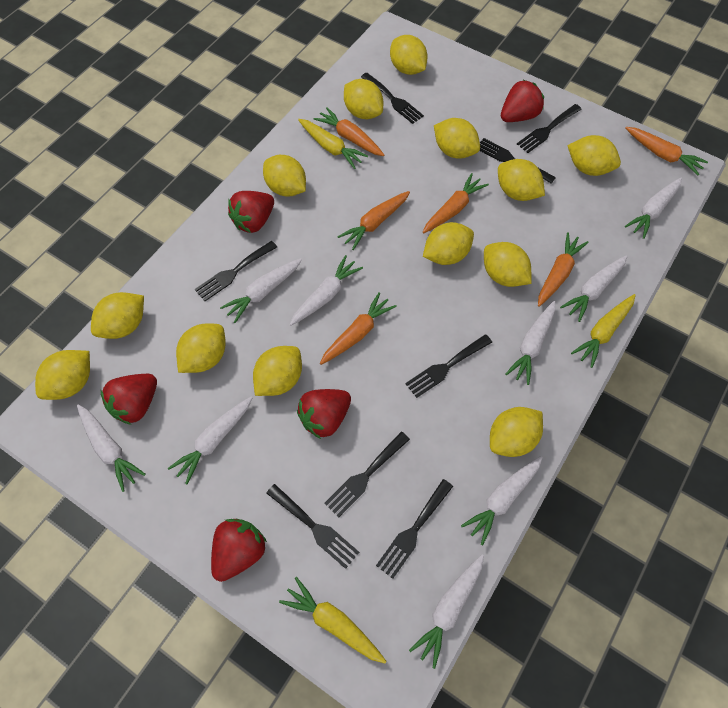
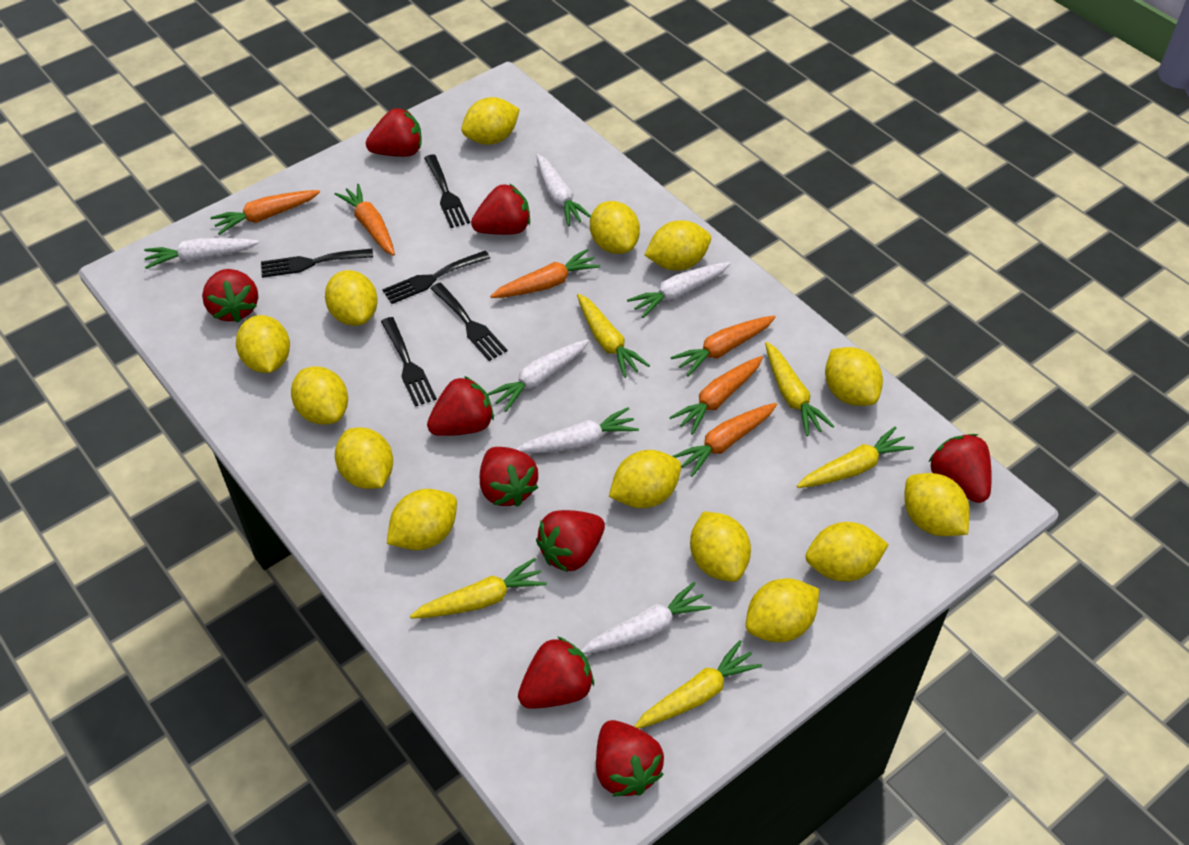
black fork: [195,241,277,301] [266,484,359,569] [324,432,410,518] [361,73,424,124] [376,479,453,579] [405,334,492,398] [479,138,556,184] [517,104,582,153] = 8 -> [261,249,373,278] [381,317,437,407] [382,251,490,304] [424,154,470,228] [430,283,507,361] = 5
red strawberry: [101,374,157,425] [211,519,267,582] [228,191,274,233] [297,389,351,439] [501,80,544,122] = 5 -> [202,269,258,323] [366,108,422,157] [427,376,494,436] [471,184,530,235] [480,447,538,507] [518,636,594,709] [536,510,605,572] [596,720,664,797] [929,434,992,503] = 9
white carrot: [77,405,146,492] [168,397,253,484] [220,258,302,323] [289,255,363,326] [409,555,484,669] [461,456,543,546] [505,301,555,385] [560,255,627,322] [625,178,682,239] = 9 -> [144,238,259,269] [487,339,589,412] [516,407,639,454] [536,154,591,226] [581,582,712,654] [627,262,730,318] = 6
yellow carrot: [279,577,386,663] [298,119,368,169] [571,294,636,368] = 3 -> [410,558,547,619] [577,294,650,378] [634,640,762,729] [765,342,834,436] [797,426,914,488] = 5
yellow lemon: [35,350,90,400] [91,292,144,339] [176,323,226,373] [253,346,302,396] [263,155,306,197] [344,79,383,119] [390,35,428,75] [423,222,474,265] [434,118,480,158] [484,242,532,287] [490,407,543,457] [498,159,545,201] [567,135,621,176] = 13 -> [236,315,290,373] [291,366,348,425] [325,270,378,326] [335,427,393,489] [387,489,457,550] [461,97,520,145] [590,201,640,254] [609,450,681,508] [645,220,711,271] [690,511,751,582] [746,578,819,642] [805,522,889,582] [825,347,883,406] [904,473,970,536] = 14

